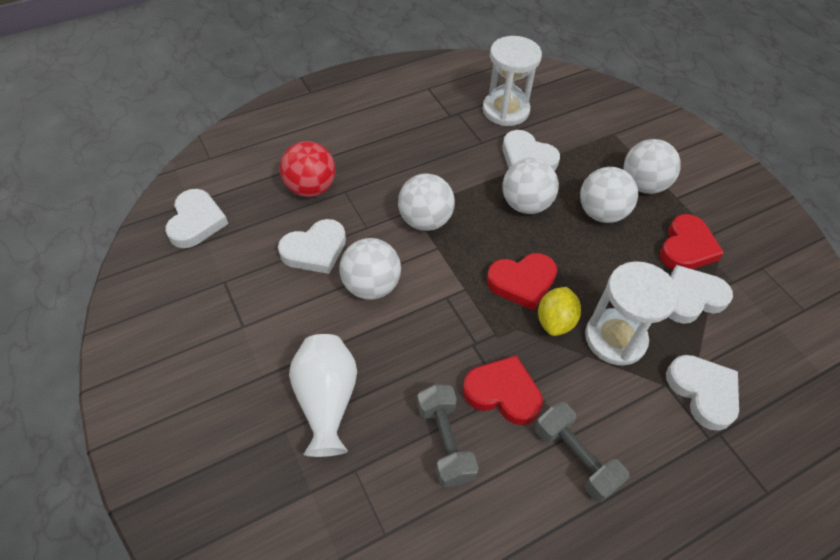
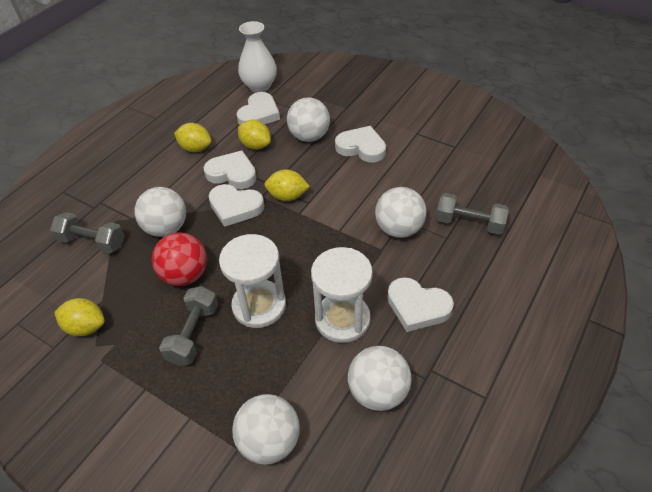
grey dumbbell: [417,384,479,488] [535,402,629,502] = 2 -> [50,212,125,254] [159,286,218,366] [436,193,509,235] = 3
red heart: [462,355,543,425] [486,253,557,310] [660,214,724,270] = 3 -> none = 0
yellow lemon: [538,287,581,336] = 1 -> [54,298,105,336] [174,123,211,152] [238,120,271,150] [264,170,310,201] = 4

